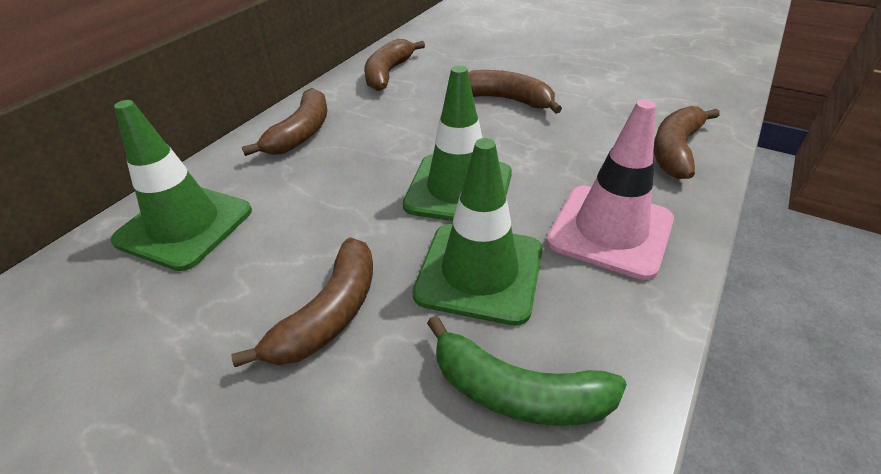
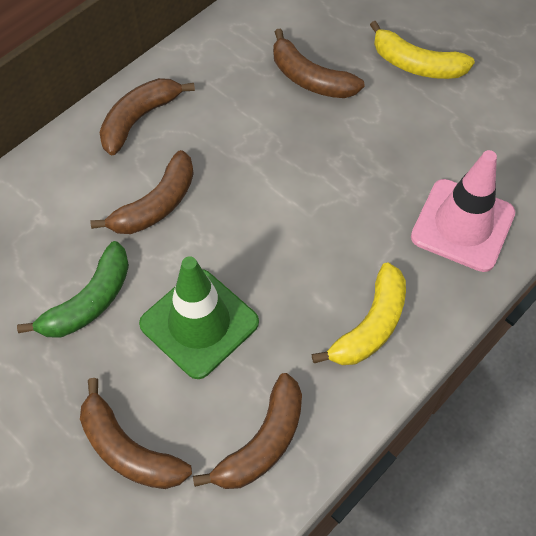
green traffic cone: [111,100,252,271] [403,65,512,221] [412,138,543,326] = 3 -> [139,256,259,379] = 1
yellow banana: none = 0 -> [312,262,406,365] [370,21,475,79] = 2

